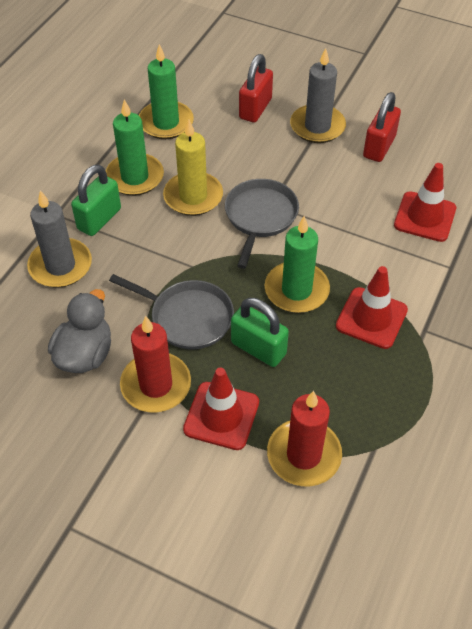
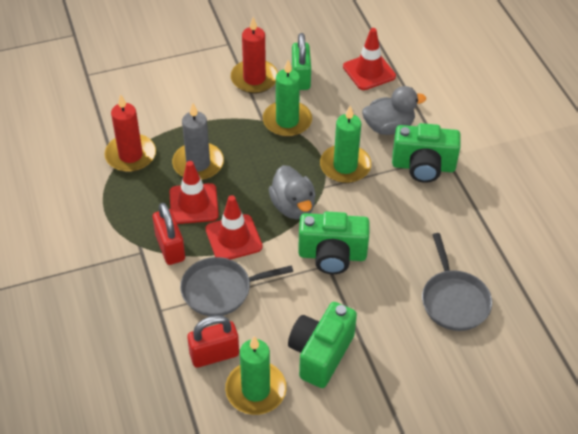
green camera: none = 0 -> [288,302,357,388] [298,212,370,274] [392,123,461,183] = 3
green padlock: [71,164,121,236] [231,298,289,367] = 2 -> [292,33,311,90] = 1
grey candle: [27,190,92,288] [290,48,346,143] = 2 -> [172,103,224,180] = 1
grey duck: [48,289,111,373] = 1 -> [269,165,316,219] [362,86,426,135] = 2
yellow candle: [163,119,223,216] = 1 -> none = 0

